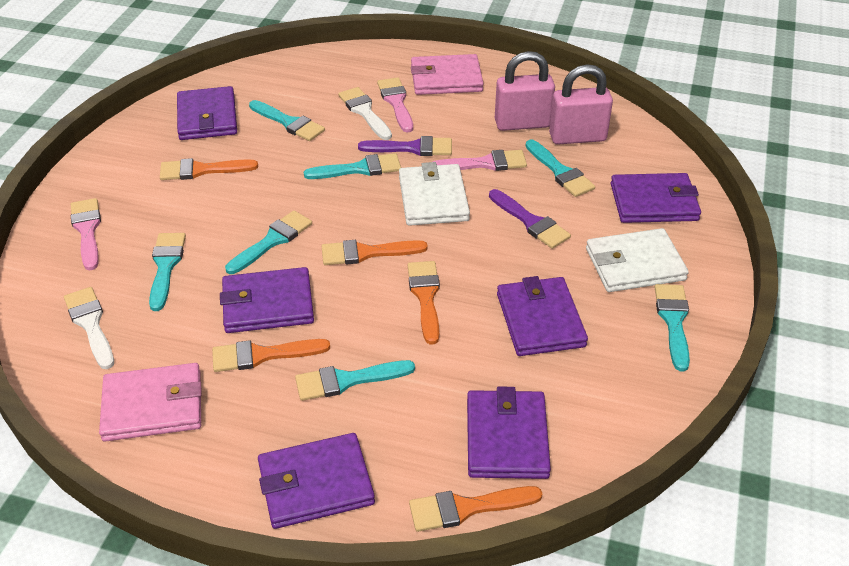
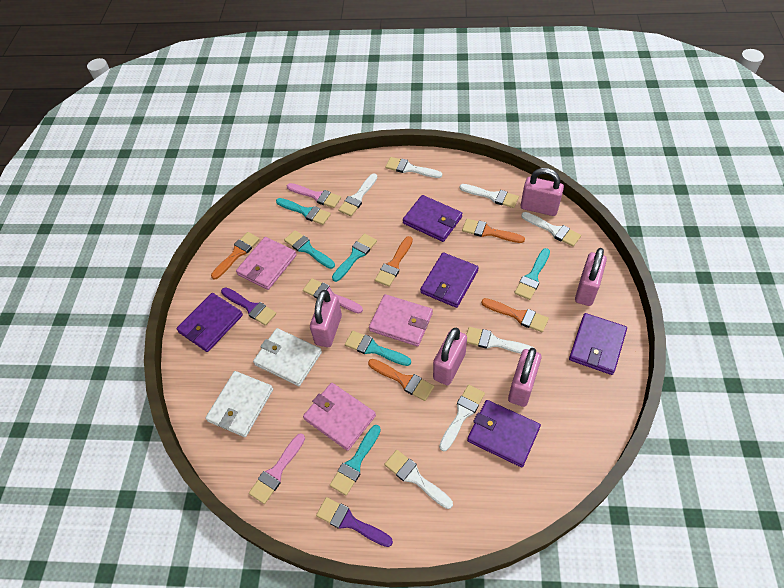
pink padlock: [495,51,555,131] [549,64,613,145] = 2 -> [310,290,342,347] [433,328,467,385] [508,348,542,407] [521,168,564,216] [575,248,607,306] = 5
pink wallet: [99,363,202,442] [411,54,484,95] = 2 -> [236,237,297,290] [303,383,376,451] [369,294,433,346] = 3
purple wallet: [177,86,237,140] [220,267,314,333] [258,433,375,529] [467,386,551,479] [497,276,588,356] [611,173,701,223] = 6 -> [176,293,243,352] [403,195,462,242] [420,252,479,308] [467,400,541,467] [569,313,627,375] = 5
turquoise brush: [149,233,186,311] [225,210,312,274] [249,100,325,141] [295,360,415,401] [304,153,401,179] [526,139,595,197] [655,284,690,372] = 7 -> [276,198,331,225] [284,230,335,269] [330,425,381,496] [332,233,377,282] [345,331,411,366] [514,248,550,300] = 6
white brush: [64,287,114,369] [338,87,392,140] = 2 -> [338,173,377,216] [384,450,453,509] [385,157,442,178] [439,385,485,451] [460,184,519,208] [466,327,534,354] [521,212,581,247] = 7

